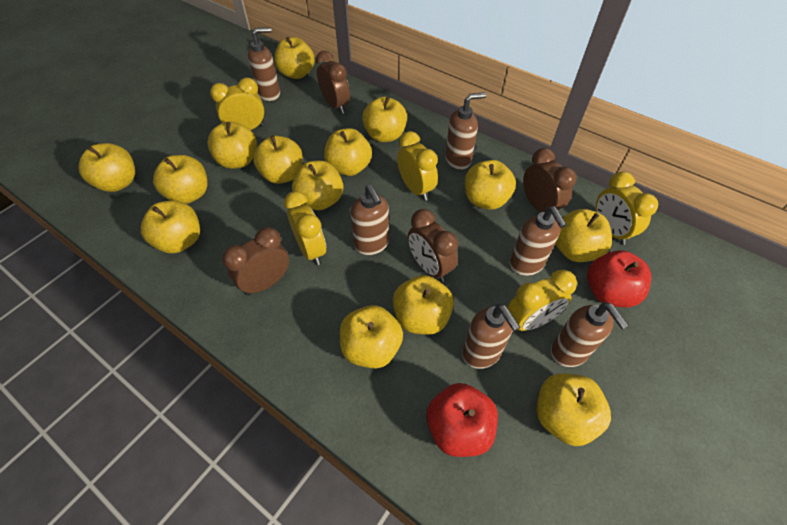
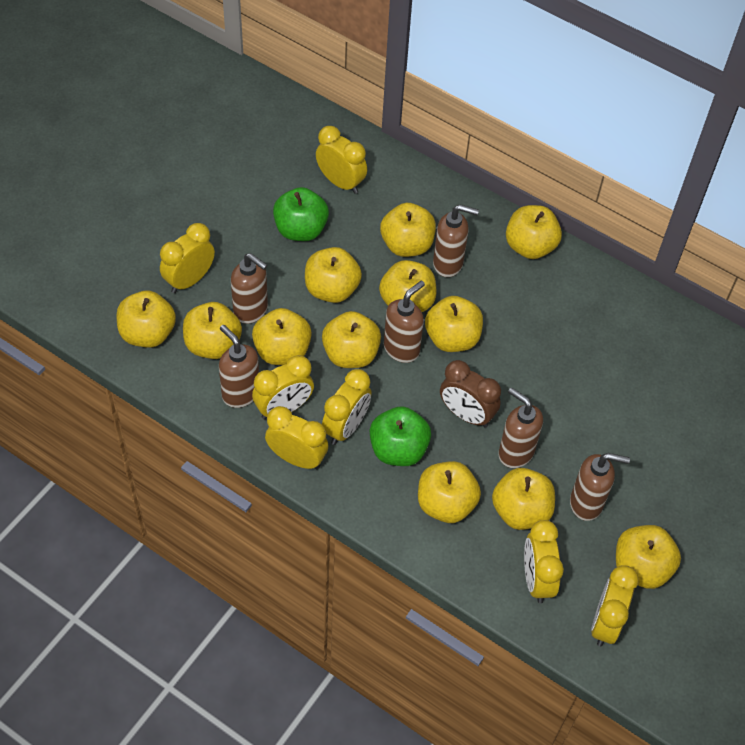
brown clock: [222,227,289,296] [316,51,350,114] [408,209,458,282] [523,148,577,212] = 4 -> [440,360,501,427] = 1
green apple: none = 0 -> [273,187,329,241] [370,406,431,466] = 2
red apple: [427,383,498,457] [587,250,651,307] = 2 -> none = 0
yellow apple: [79,143,135,192] [141,201,200,254] [153,155,207,204] [207,121,257,169] [253,135,303,184] [274,37,315,79] [292,161,343,210] [324,128,372,176] [340,305,403,368] [362,97,407,142] [393,275,454,335] [465,160,516,210] [536,374,611,446] [555,209,612,262] = 14 -> [116,291,176,348] [183,302,242,359] [252,308,312,365] [305,247,362,303] [322,311,381,368] [379,260,437,312] [380,203,436,257] [418,461,481,523] [425,296,483,352] [492,468,555,530] [506,205,562,259] [616,525,681,589] = 12
yellow clock: [210,77,264,130] [284,191,326,265] [397,131,438,201] [507,269,577,331] [596,171,658,245] = 5 -> [160,223,215,293] [252,355,314,420] [265,406,329,470] [316,126,367,194] [322,369,372,445] [524,520,564,603] [591,565,639,646] = 7

